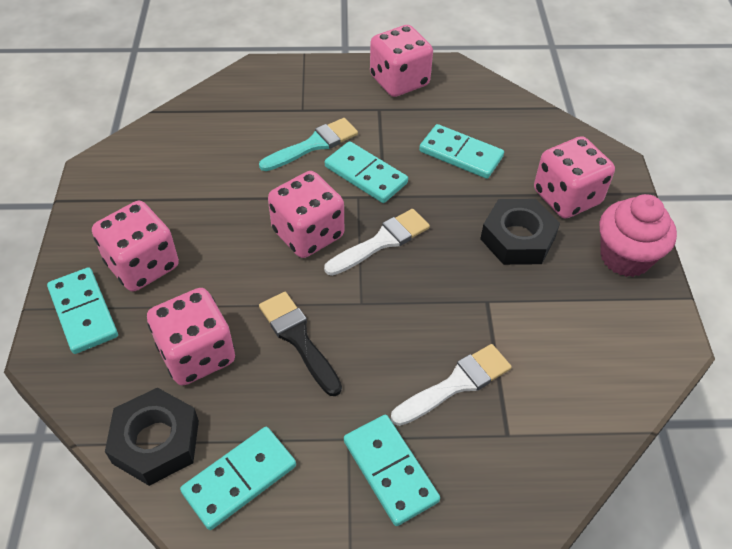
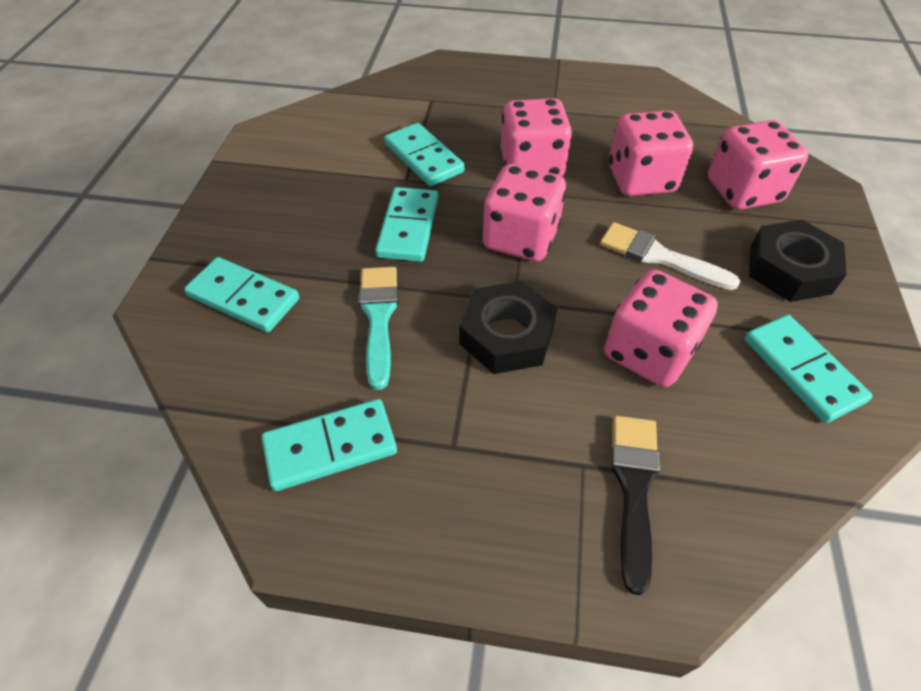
pink cupcake: [600,194,677,277] = 1 -> none = 0
white brush: [324,209,430,276] [391,344,512,426] = 2 -> [600,222,740,290] = 1

